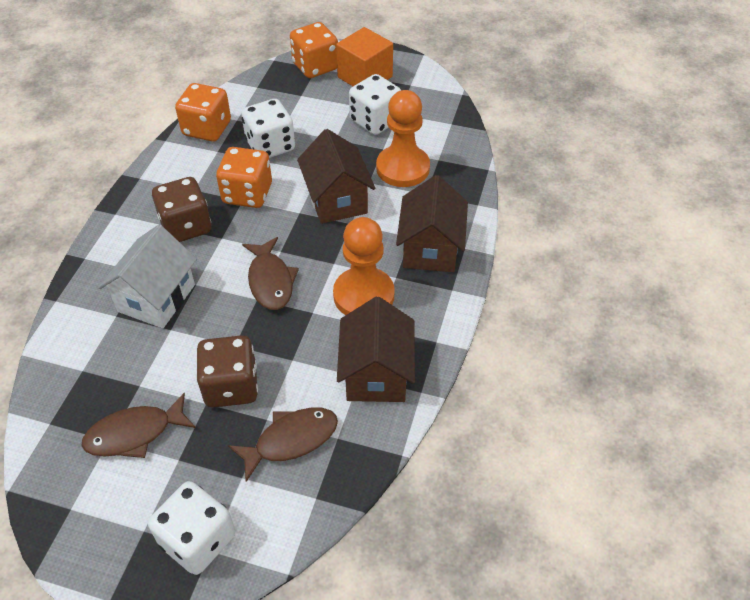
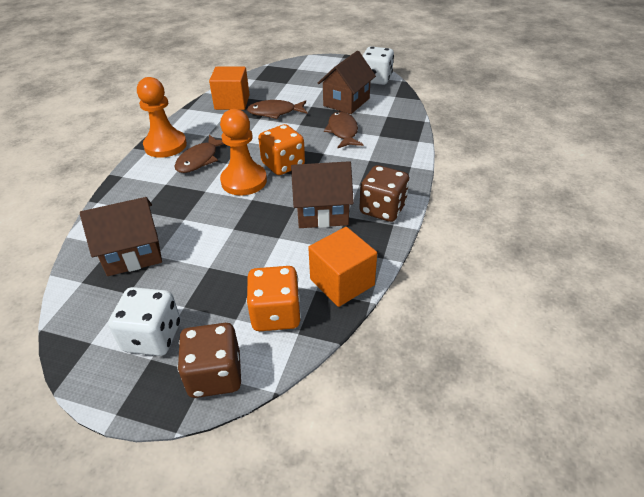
orange cube: [336,27,393,86] = 1 -> [209,67,250,110] [308,227,377,307] = 2
orange dice: [175,83,231,141] [216,147,272,208] [290,22,338,78] = 3 -> [246,266,301,331] [258,124,305,175] = 2
white dice: [148,481,235,575] [241,99,295,158] [349,74,401,135] = 3 -> [108,287,180,356] [363,46,394,85] = 2
white house: [98,225,197,328] = 1 -> none = 0

